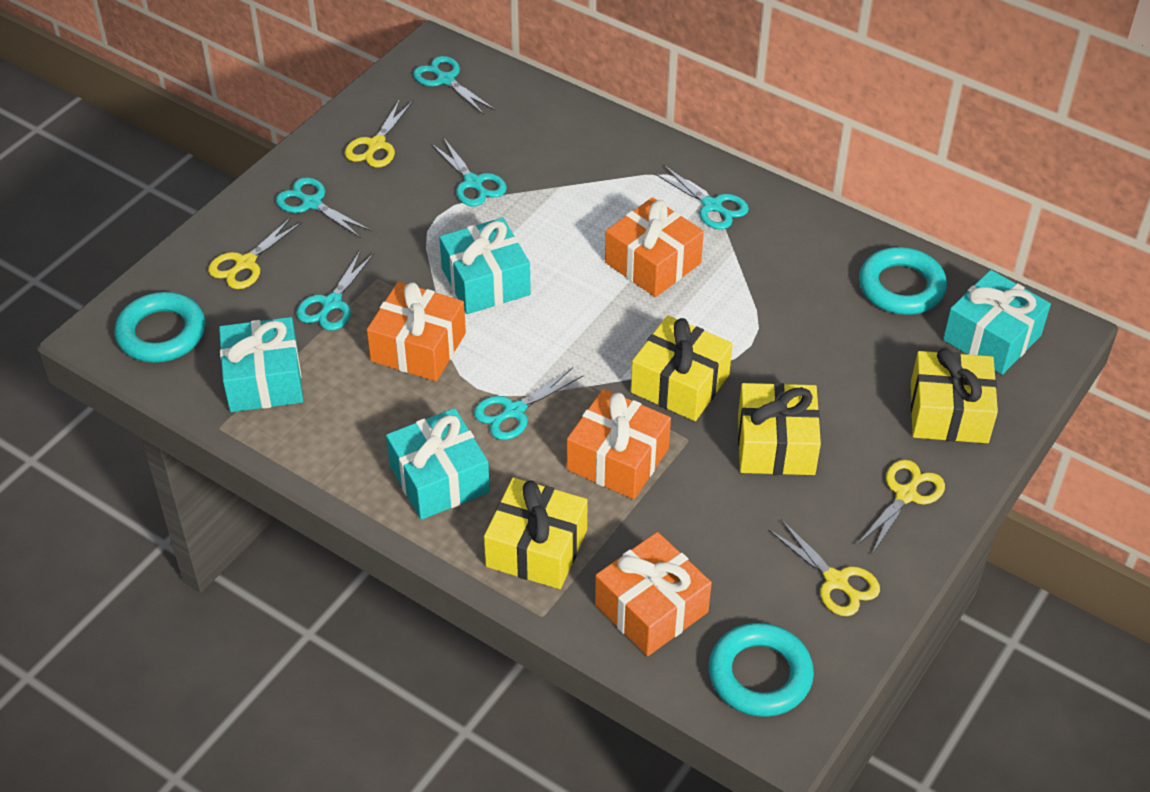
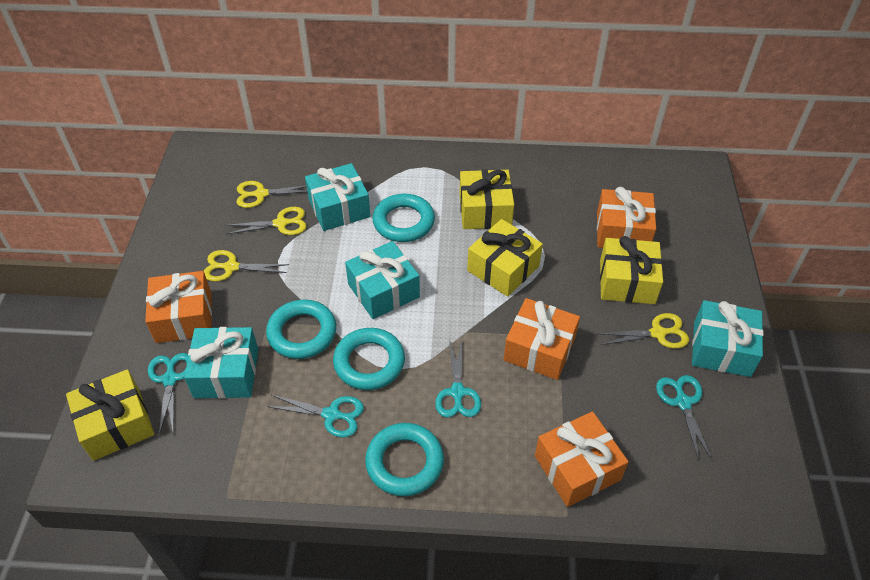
turquoise ring: [114,292,205,363] [708,623,814,717] [859,247,947,315] = 3 -> [266,300,336,359] [333,328,405,390] [365,423,444,496] [372,194,435,242] = 4
turquoise scissors: [276,177,371,238] [296,250,374,331] [413,56,495,115] [431,137,507,207] [474,367,583,440] [653,165,749,229] = 6 -> [148,353,188,435] [267,395,364,438] [435,339,481,417] [656,375,712,461] = 4

